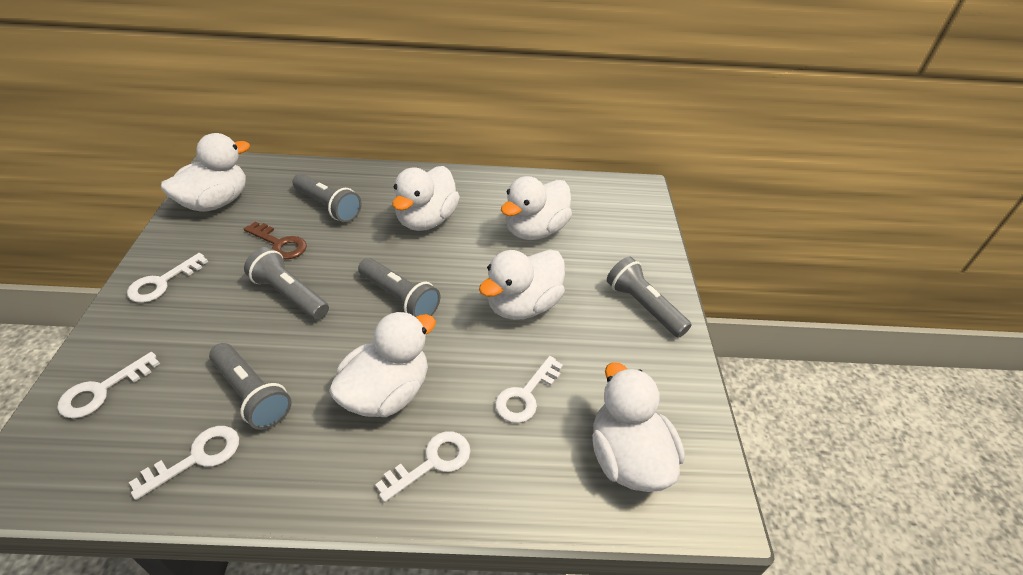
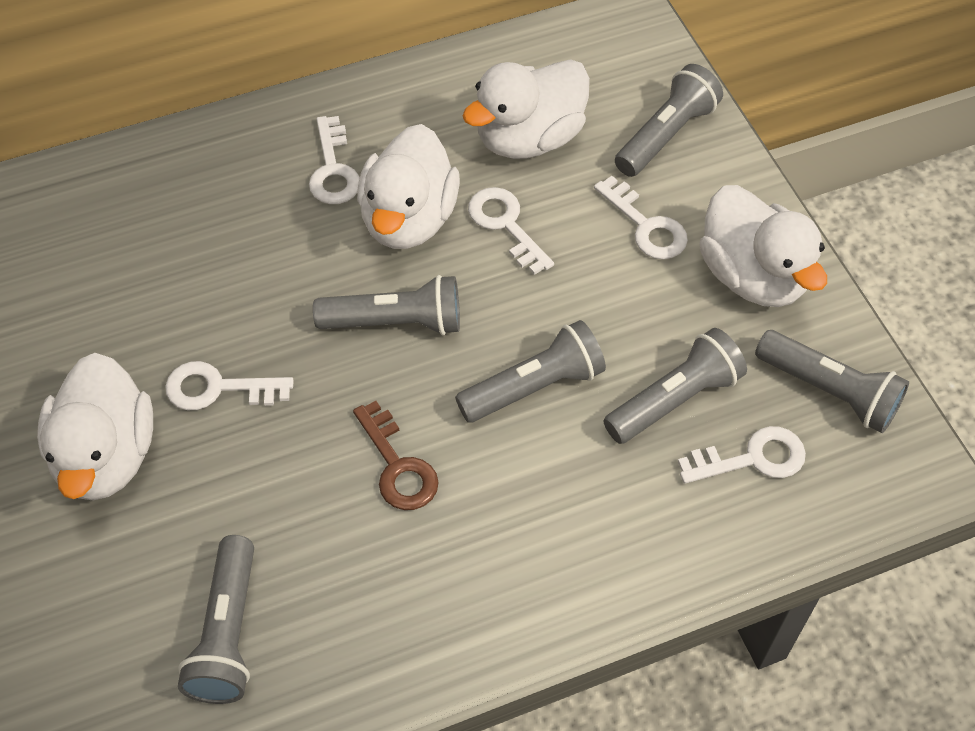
grey flashlight: [209,343,292,430] [244,247,329,320] [293,173,362,222] [358,258,440,317] [607,257,692,338] = 5 -> [178,535,254,704] [313,275,460,335] [455,320,606,423] [604,328,747,444] [615,64,723,177] [755,330,909,433] = 6
white duck: [161,133,250,212] [329,311,436,417] [392,166,460,231] [479,250,565,320] [501,176,572,240] [592,362,685,492] = 6 -> [37,353,153,500] [357,124,460,249] [463,59,590,159] [699,185,827,307] = 4

